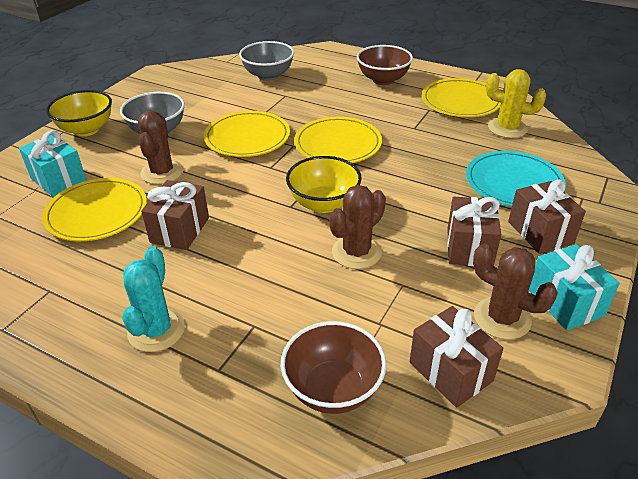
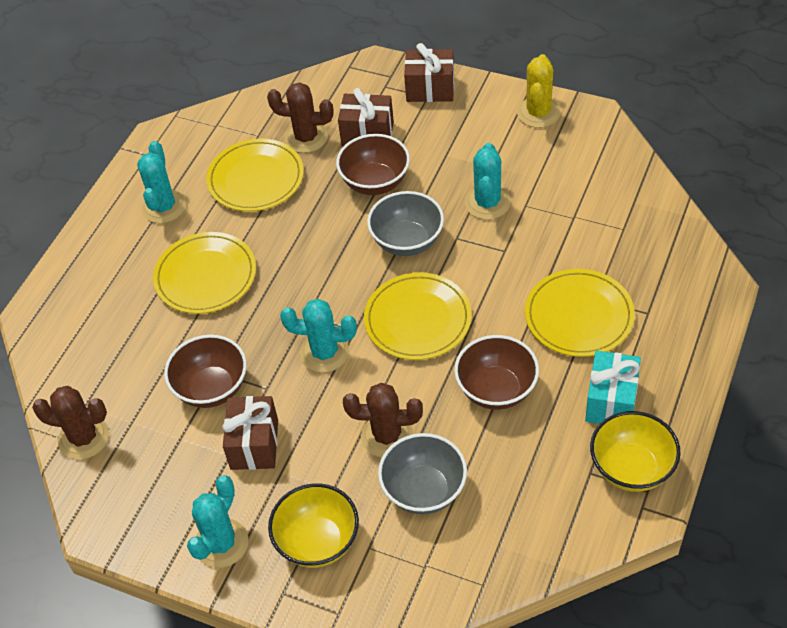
brown bowl: [281,321,386,414] [357,45,413,85] = 2 -> [164,335,247,408] [336,134,410,195] [454,335,539,410] = 3
brown gift: [141,180,209,250] [410,306,503,408] [447,197,501,266] [508,180,586,254] = 4 -> [222,396,278,470] [338,88,394,147] [404,43,454,102] = 3
turquoise cactus: [122,246,185,352] = 1 -> [137,141,186,223] [187,475,249,568] [280,299,357,373] [465,143,511,220] = 4
turquoise gift: [19,130,87,197] [529,244,620,330] = 2 -> [585,351,641,424] = 1
turquoise plate: [466,151,566,207] = 1 -> none = 0

